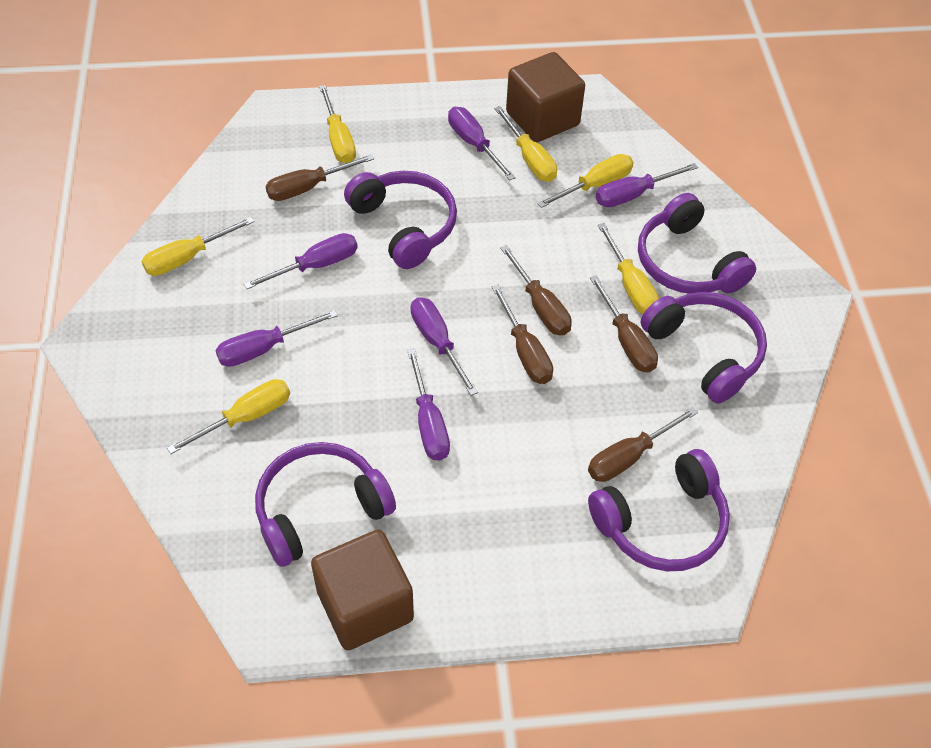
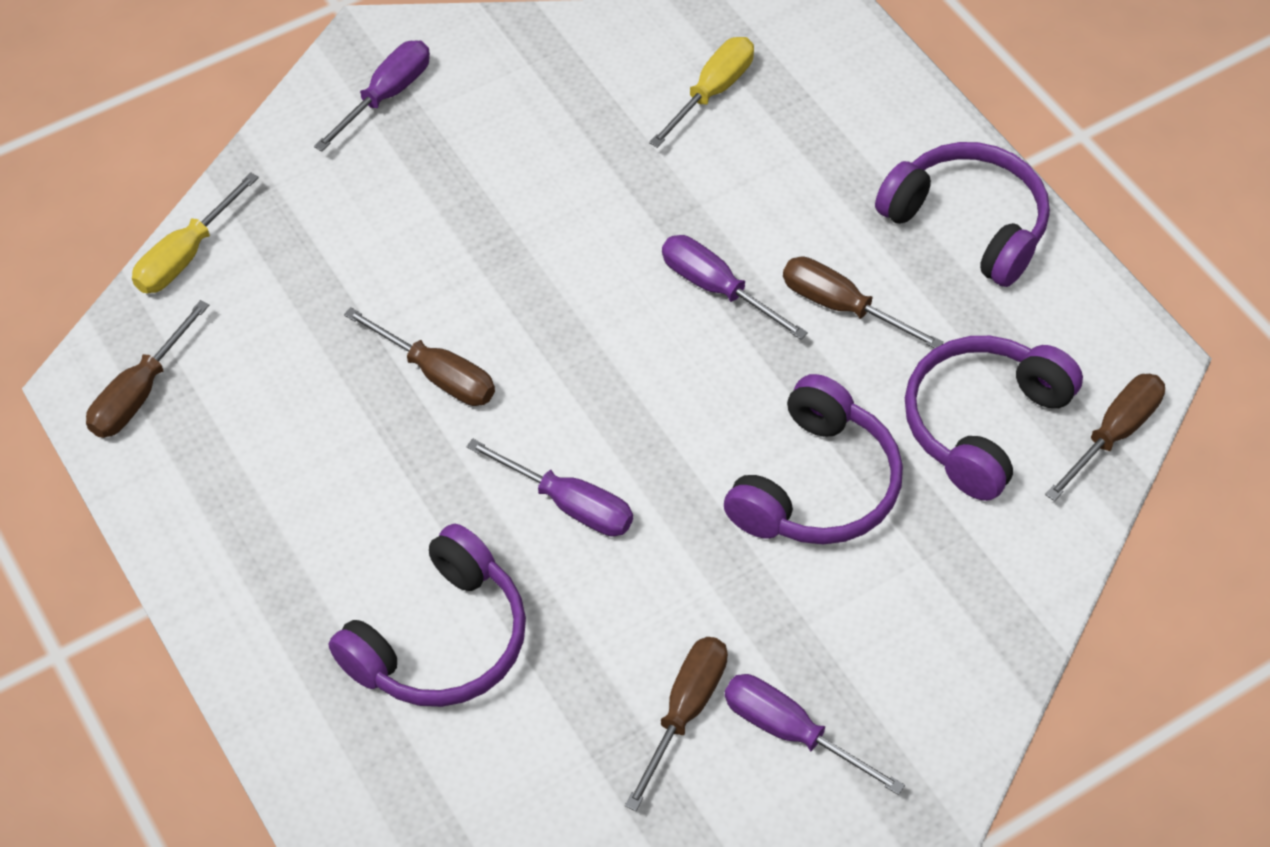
brown cube: [311,530,414,650] [506,52,585,142] = 2 -> none = 0
purple headphones: [255,442,396,567] [344,171,457,269] [588,449,730,571] [638,193,756,294] [640,292,767,404] = 5 -> [329,524,526,707] [724,374,903,544] [875,142,1050,287] [905,336,1083,501] = 4
purple screwdriver: [215,310,338,367] [244,233,358,289] [407,349,450,461] [411,297,478,396] [448,107,516,180] [596,163,698,207] = 6 -> [314,40,430,151] [466,439,633,537] [662,235,808,340] [724,674,905,795] = 4
yellow screwdriver: [142,217,255,276] [167,379,290,454] [319,85,356,163] [494,106,557,182] [537,154,634,208] [598,223,659,314] = 6 -> [132,172,259,293] [649,37,754,148] = 2

